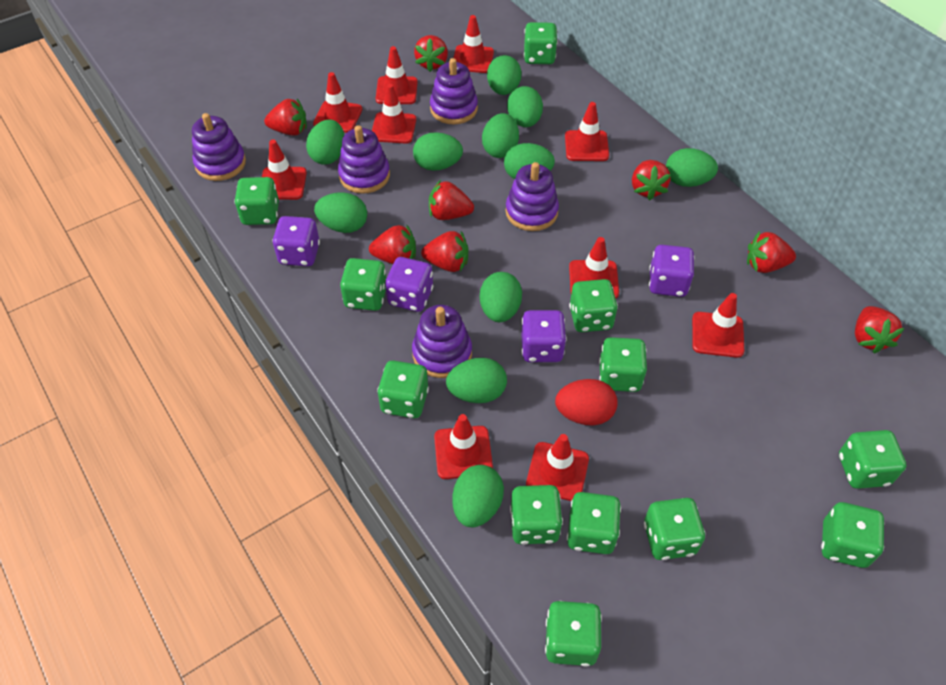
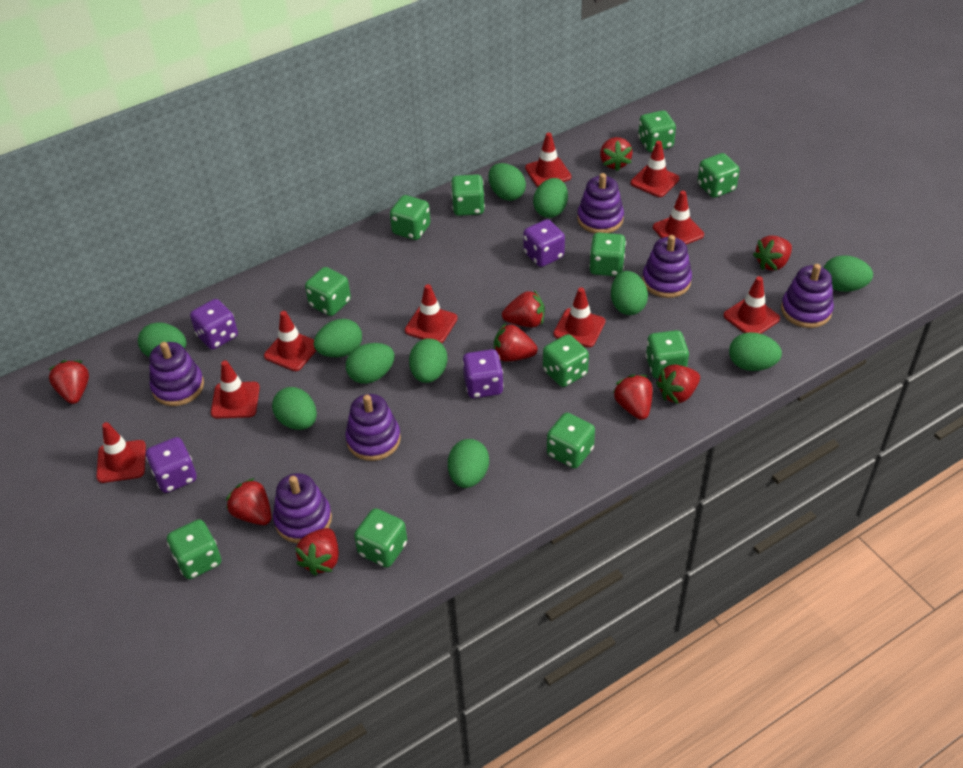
green dice: [234,177,279,225] [340,258,386,311] [377,360,429,418] [510,485,563,545] [524,22,558,64] [545,601,602,667] [567,492,621,554] [569,279,618,332] [599,337,647,392] [644,498,705,560] [821,502,884,568] [839,430,907,489] = 12 -> [167,519,221,579] [305,267,351,316] [354,508,407,567] [390,195,430,240] [451,174,485,216] [543,334,589,387] [547,413,595,469] [589,232,626,276] [638,110,676,152] [646,330,689,379] [697,153,740,198] = 11
purple stacking toy: [192,113,246,181] [338,125,390,194] [412,305,472,378] [430,58,478,124] [505,162,559,231] = 5 -> [149,342,204,406] [273,473,332,543] [345,394,401,461] [577,173,624,233] [642,235,692,298] [781,264,834,328] = 6
red egg: [555,379,618,425] = 1 -> none = 0
red strawberry: [264,99,307,136] [369,224,416,264] [414,35,448,72] [421,231,468,272] [429,180,474,220] [632,160,671,200] [747,231,796,273] [855,306,905,354] = 8 -> [48,360,89,404] [226,478,271,525] [295,528,339,576] [494,323,538,362] [502,290,545,328] [600,137,633,171] [613,374,653,420] [656,365,700,404] [753,236,792,271] = 9
red traffic cone: [262,139,307,200] [313,72,362,133] [372,84,416,144] [376,46,418,104] [434,414,493,479] [453,15,494,73] [526,434,589,501] [565,102,609,161] [569,237,619,299] [692,293,744,358] = 10 -> [96,422,146,483] [211,361,260,418] [264,311,316,371] [405,284,458,343] [525,133,571,187] [553,287,605,347] [631,141,680,197] [653,191,704,244] [723,276,780,334] = 9

